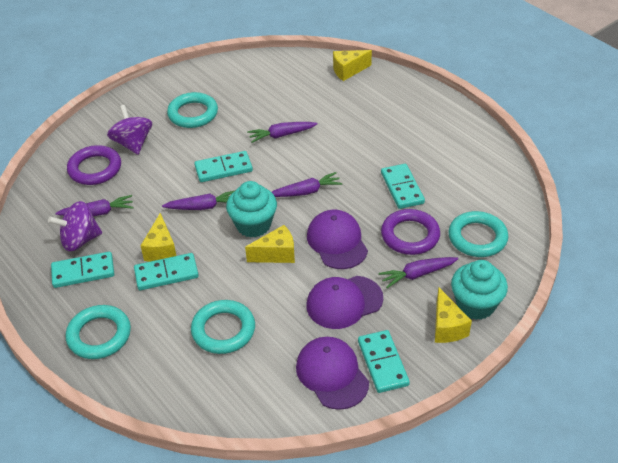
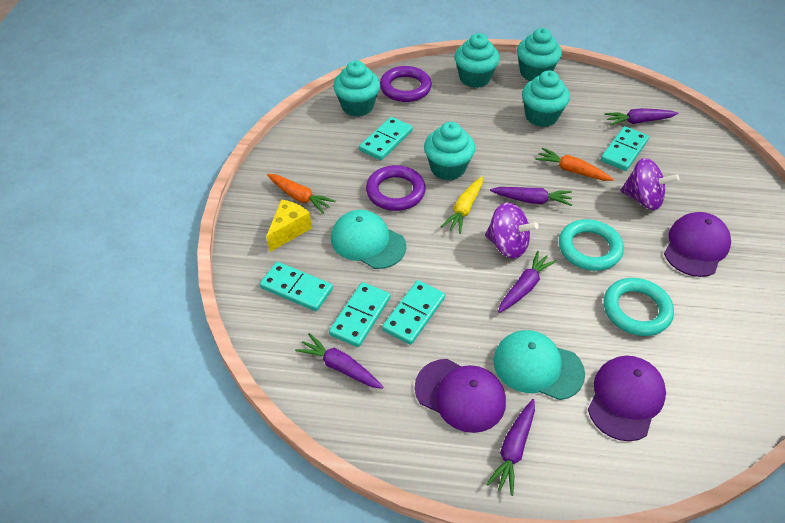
orange carrot: none = 0 -> [267,174,336,214] [535,148,614,181] = 2
turquoise cap: none = 0 -> [331,210,406,269] [493,330,585,400] = 2
turquoise cupcake: [226,181,277,238] [451,260,508,320] = 2 -> [333,61,380,117] [424,122,475,181] [455,33,500,88] [517,28,562,81] [522,71,570,127] = 5
turquoise ring: [66,305,131,359] [167,92,218,128] [191,300,255,354] [448,211,508,257] = 4 -> [559,219,624,271] [604,278,674,336] = 2
yellow carrot: none = 0 -> [441,177,483,234] = 1
yellow cheese: [140,213,176,262] [245,225,295,263] [333,50,372,81] [435,287,472,343] = 4 -> [266,199,312,252] = 1

